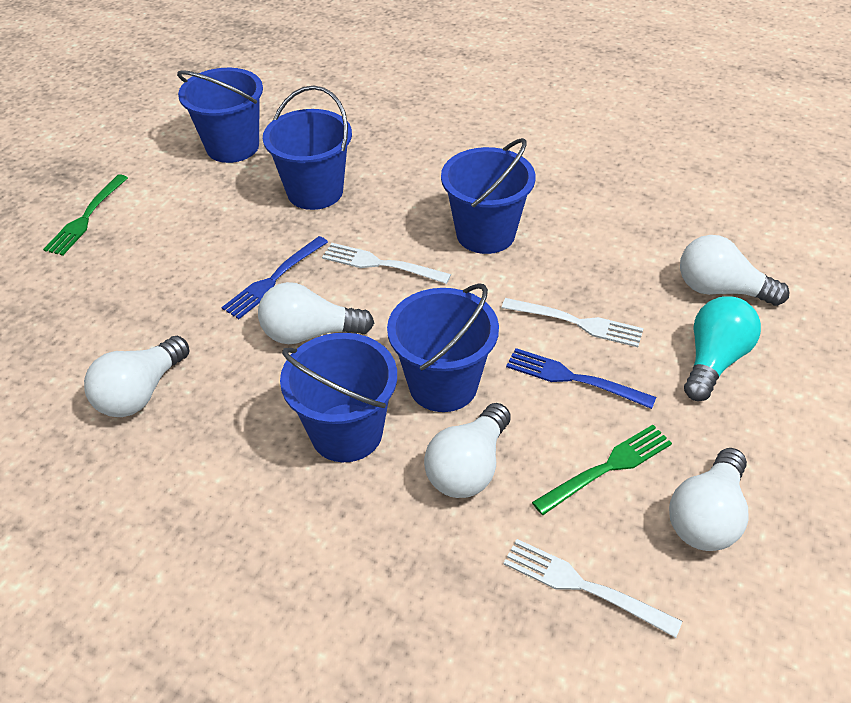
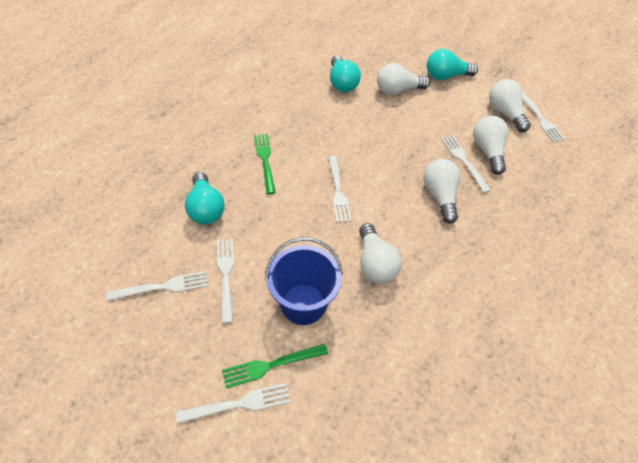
blue bucket: [177,68,263,163] [263,85,352,210] [280,333,397,462] [387,283,499,412] [441,138,536,254] = 5 -> [265,237,343,325] = 1
blue fork: [221,236,328,319] [506,348,656,409] = 2 -> none = 0
turquoise light bulb: [684,296,761,401] = 1 -> [185,172,225,224] [330,55,361,92] [427,49,478,80] = 3
white fork: [322,243,451,284] [502,298,644,347] [503,539,682,638] = 3 -> [106,271,208,301] [176,383,290,424] [217,239,234,324] [328,156,352,222] [441,135,491,193] [522,92,566,143] = 6

